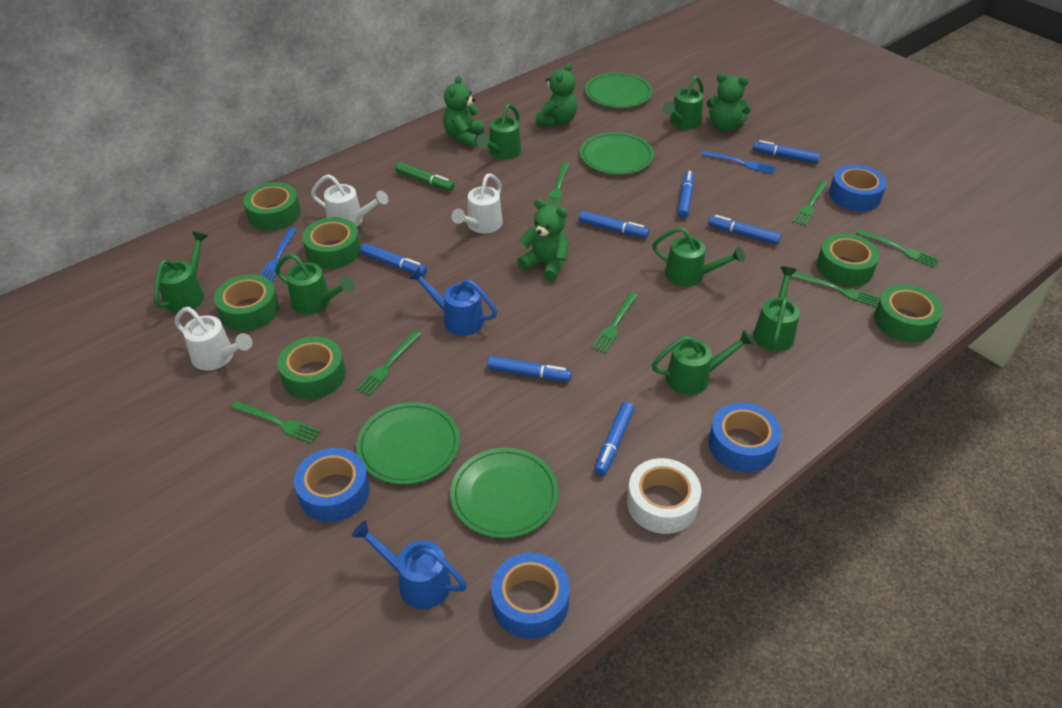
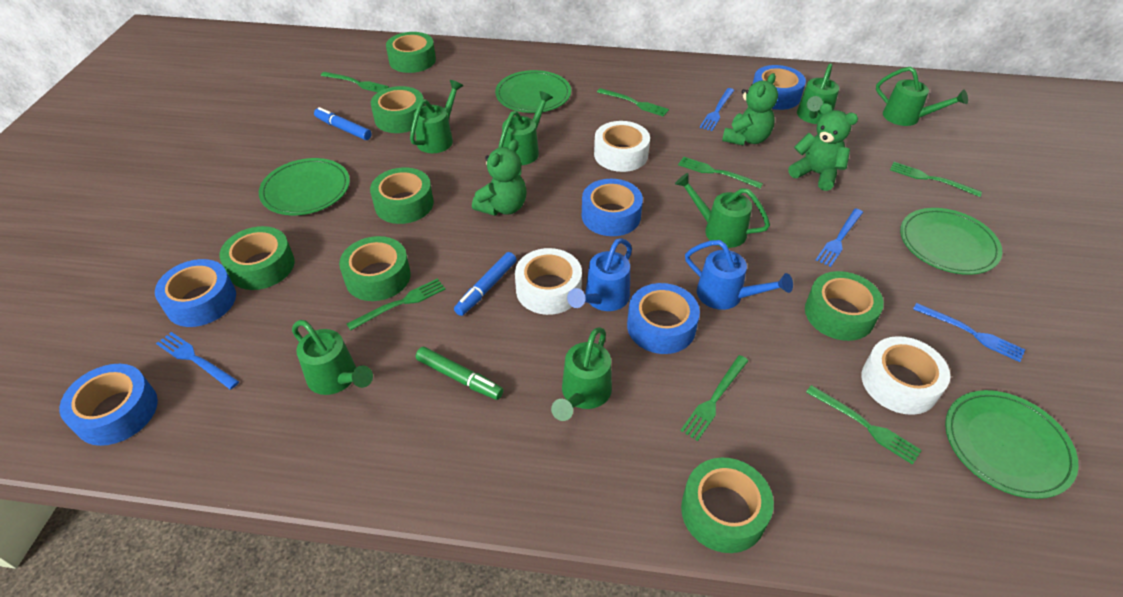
blue fork: [260,228,297,282] [701,151,776,174] = 2 -> [156,332,239,389] [700,88,734,131] [816,208,863,267] [913,303,1025,362] = 4
blue marker: [360,243,427,276] [487,356,572,381] [579,211,649,238] [595,402,634,476] [678,171,694,218] [708,215,781,245] [753,140,820,164] = 7 -> [314,107,372,140] [454,252,517,316] = 2
blue tape: [294,448,370,522] [491,553,570,639] [709,403,781,472] [829,165,887,211] = 4 -> [59,364,158,446] [155,259,236,327] [582,179,643,236] [627,283,700,354] [753,65,806,110] = 5
green tape: [214,274,279,331] [243,182,301,231] [277,336,345,399] [302,217,361,269] [817,234,880,287] [874,285,943,342] = 6 -> [219,226,295,290] [339,236,411,301] [370,167,434,224] [371,86,425,133] [386,32,436,73] [681,458,774,553] [805,271,884,341] = 7
green teddy bear: [443,75,484,147] [517,199,569,282] [536,63,577,127] [706,73,752,132] = 4 -> [472,140,527,216] [722,73,778,146] [789,103,858,191] = 3
white tape: [627,458,701,534] = 1 -> [515,248,582,315] [594,121,650,172] [861,336,950,415] = 3
white watering can: [174,307,252,370] [311,174,388,227] [451,174,503,233] = 3 -> none = 0

